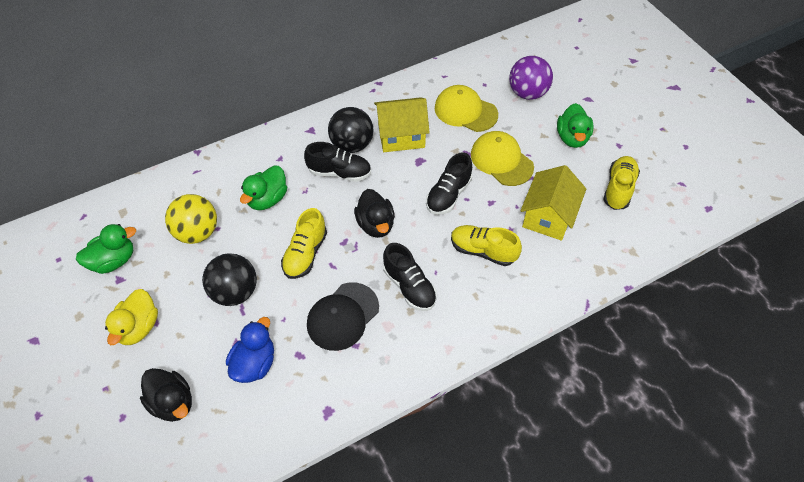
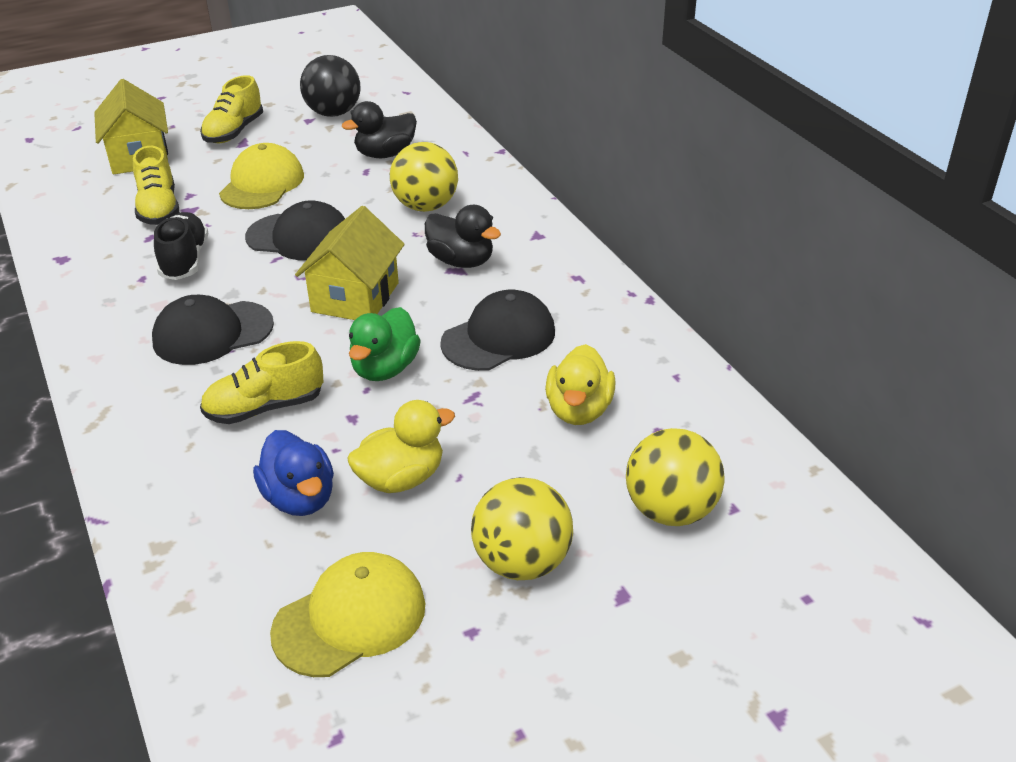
black ball: [202,253,257,306] [328,107,373,153] = 2 -> [300,55,361,117] = 1
black cap: [307,282,379,351] = 1 -> [152,295,274,365] [245,200,345,261] [440,290,555,371] = 3
black shoe: [304,142,371,182] [383,243,437,311] [426,152,472,215] = 3 -> [154,212,208,280] = 1
green duck: [76,224,136,274] [240,166,287,210] [557,103,593,148] = 3 -> [349,307,421,381] = 1
purple ball: [509,56,553,100] = 1 -> none = 0
yellow ball: [165,194,217,244] = 1 -> [390,142,458,212] [471,477,573,580] [626,428,725,526] = 3
yellow duck: [105,289,158,345] = 1 -> [347,400,455,493] [545,344,615,425] = 2

